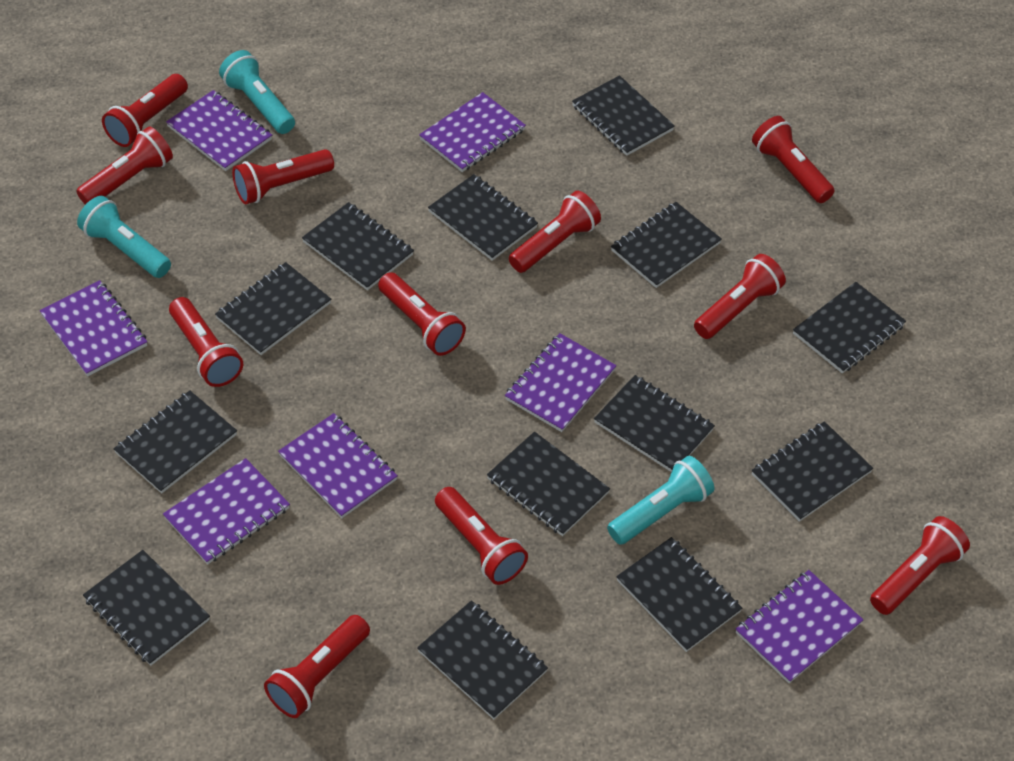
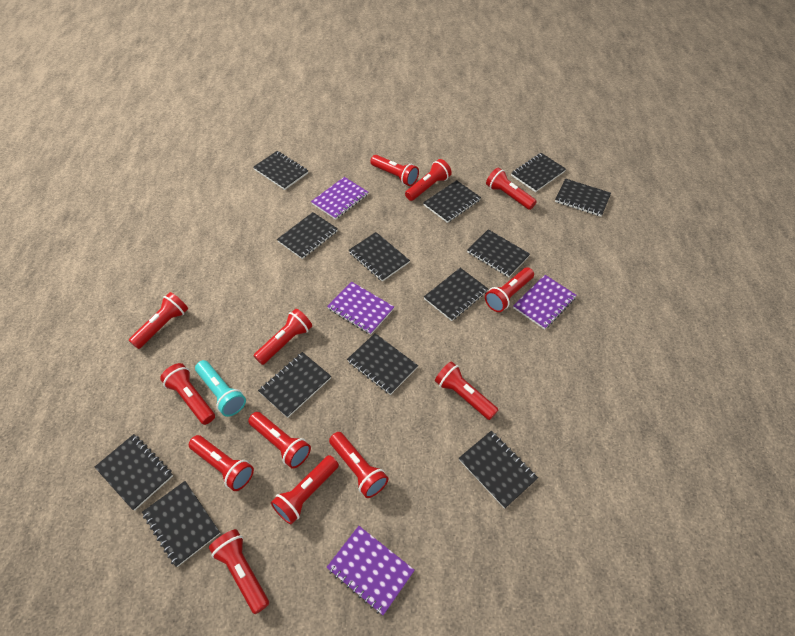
purple notebook: [40,280,147,376] [163,458,290,565] [166,90,272,171] [278,413,398,518] [419,92,526,172] [505,333,616,432] [736,570,863,683] = 7 -> [311,177,368,220] [326,526,415,615] [327,282,394,335] [513,275,577,330] = 4
red flashlight: [76,126,173,205] [102,74,188,147] [169,297,243,387] [232,149,334,204] [264,615,370,718] [378,272,466,356] [435,487,528,585] [509,191,601,273] [694,254,786,339] [752,116,835,203] [870,516,970,615] = 11 -> [129,292,188,349] [160,363,215,425] [189,435,254,491] [209,529,269,614] [248,412,311,469] [254,309,312,365] [271,455,339,524] [329,432,388,498] [370,155,419,186] [405,159,452,201] [435,361,498,420] [485,267,534,312] [486,167,537,210] = 13
turquoise flashlight: [77,196,171,278] [219,50,295,134] [607,456,714,545] = 3 -> [195,360,246,417] = 1

